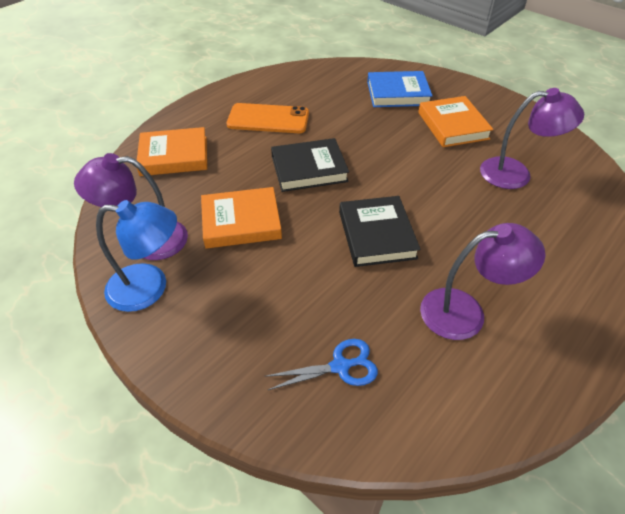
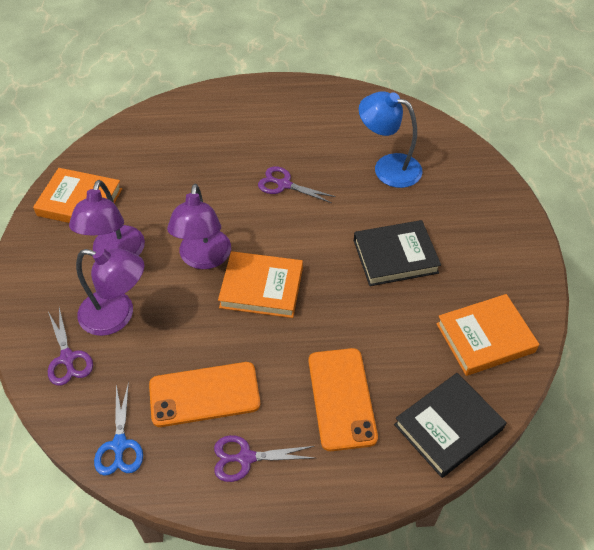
blue book: [367,71,433,107] = 1 -> none = 0
orange phone: [227,103,309,133] = 1 -> [149,362,260,427] [309,348,378,451] = 2
purple scissors: none = 0 -> [48,307,93,386] [214,435,314,482] [258,166,336,203] = 3

